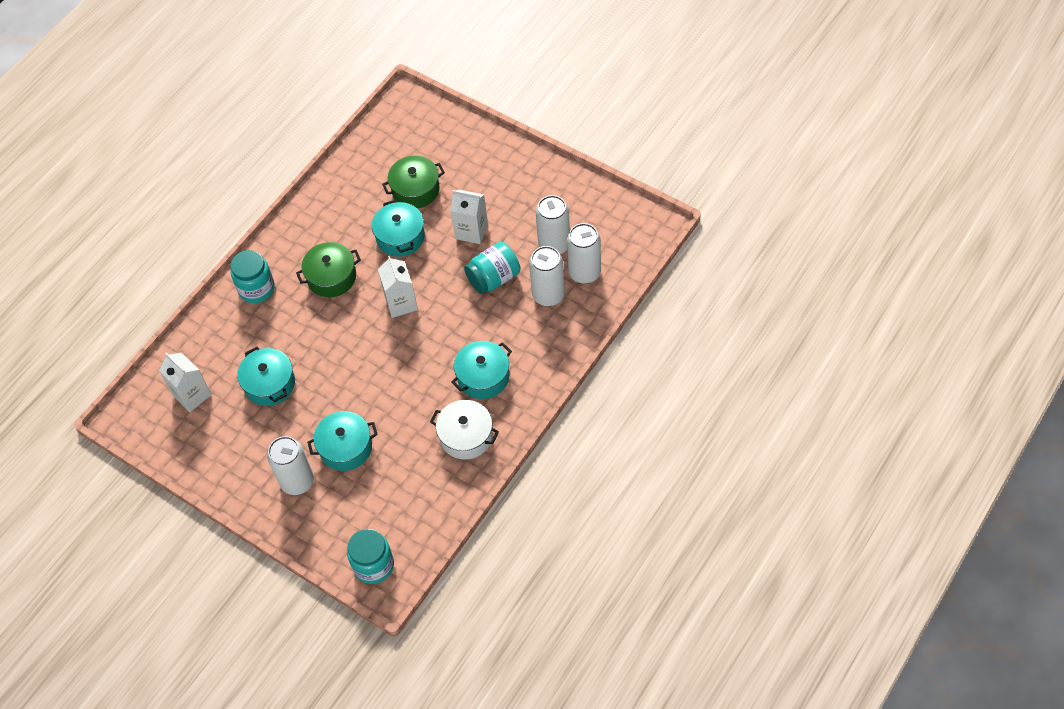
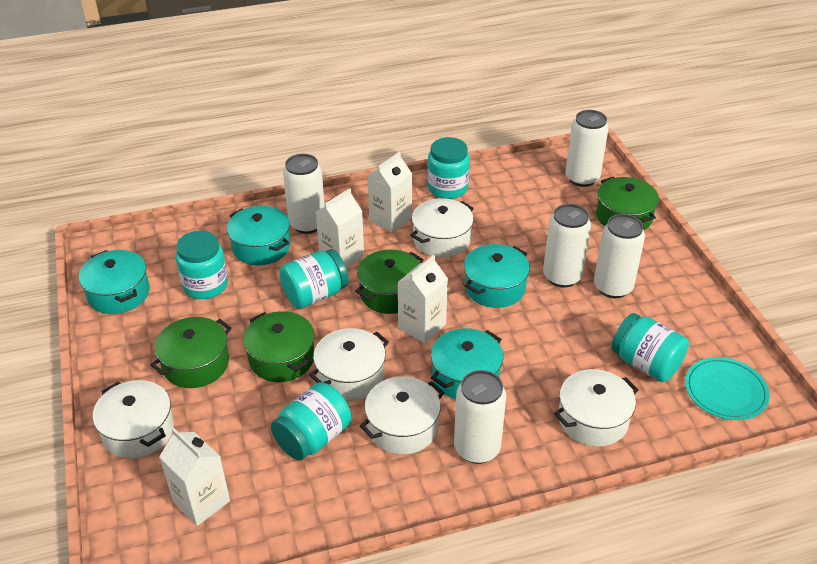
green pot: [296,242,361,297] [382,156,445,208] = 2 -> [150,317,232,388] [243,311,315,382] [355,250,424,314] [596,177,659,230] = 4
turquoise jar: [230,250,275,303] [347,529,394,584] [464,242,521,294] = 3 -> [176,231,228,299] [271,382,352,461] [279,249,349,309] [427,137,470,199] [611,313,689,382] = 5
turquoise plate: none = 0 -> [685,357,769,420] = 1
white can: [267,436,314,495] [529,246,565,306] [536,195,570,254] [567,223,601,284] = 4 -> [283,154,325,234] [454,370,506,464] [543,204,591,288] [565,110,609,187] [594,214,645,298] = 5
white carton: [159,352,212,412] [378,256,418,318] [450,189,488,244] = 3 -> [159,428,230,526] [316,188,364,268] [367,152,412,233] [397,255,448,343] = 4
white pot: [430,400,499,460] = 1 -> [93,380,174,459] [309,328,389,401] [360,377,444,455] [410,198,474,257] [554,369,639,447] = 5

